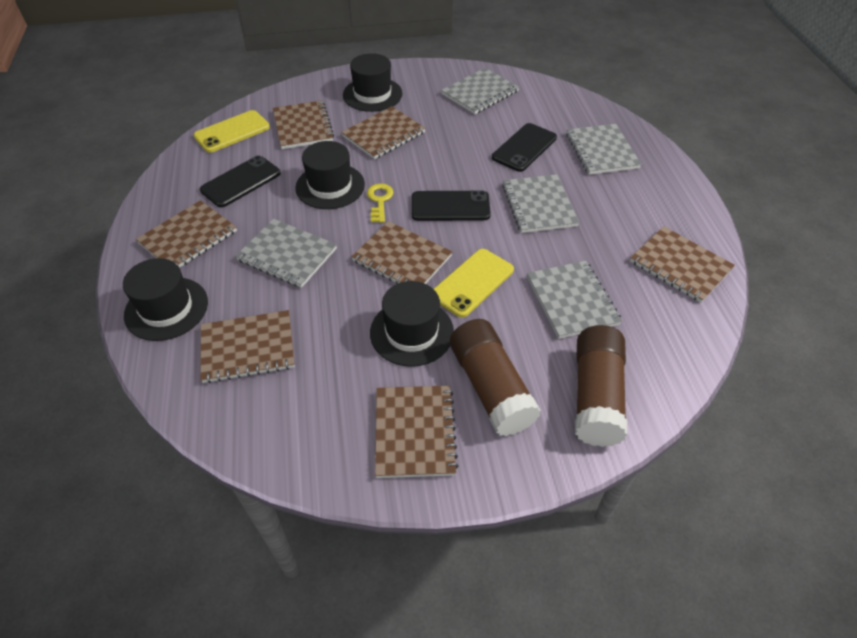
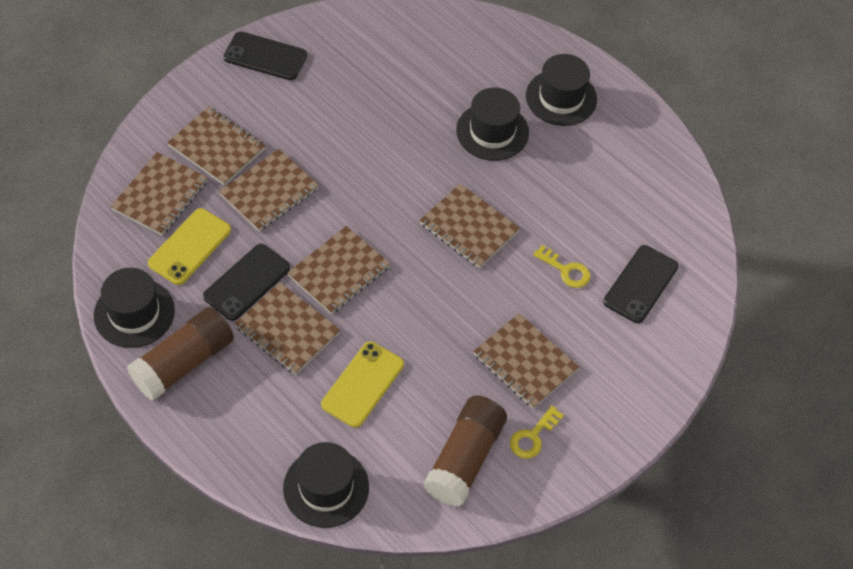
grey notebook: [235,219,337,288] [441,68,519,114] [502,174,579,233] [527,261,622,339] [566,124,642,175] = 5 -> none = 0
yellow key: [367,183,394,223] = 1 -> [510,406,564,459] [533,245,590,288] = 2

